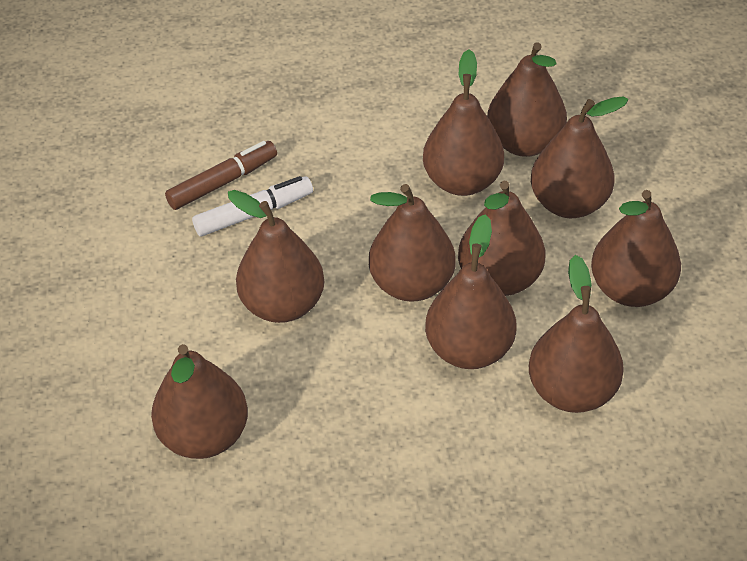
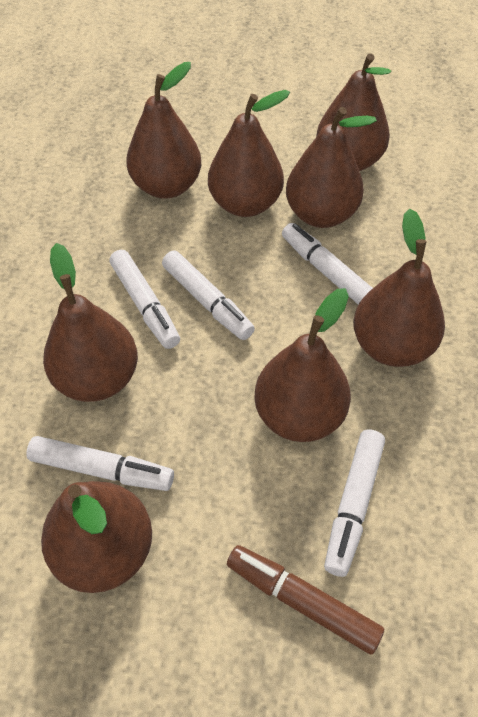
brown pear: [151,344,248,459] [228,190,324,323] [369,184,455,302] [423,49,504,196] [425,214,516,369] [458,181,545,296] [487,42,567,157] [529,255,624,413] [531,96,628,218] [591,190,681,307] = 10 -> [41,481,152,593] [43,243,138,402] [126,62,201,199] [208,90,290,217] [254,288,351,442] [286,107,377,228] [316,53,391,171] [353,209,445,367] = 8
white marker: [192,176,313,236] = 1 -> [26,436,174,491] [110,250,180,349] [162,251,255,340] [282,223,373,305] [324,429,385,577] = 5

